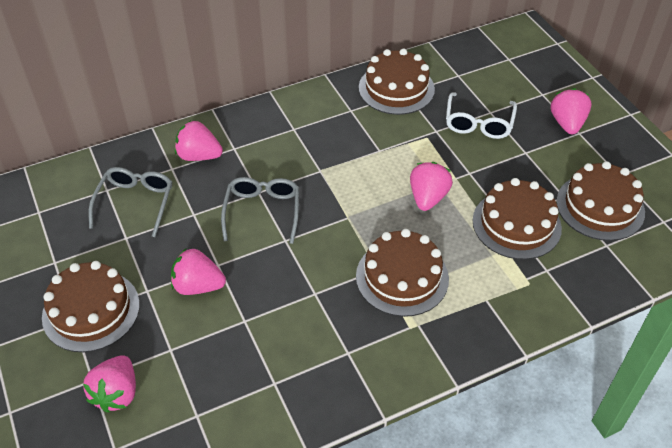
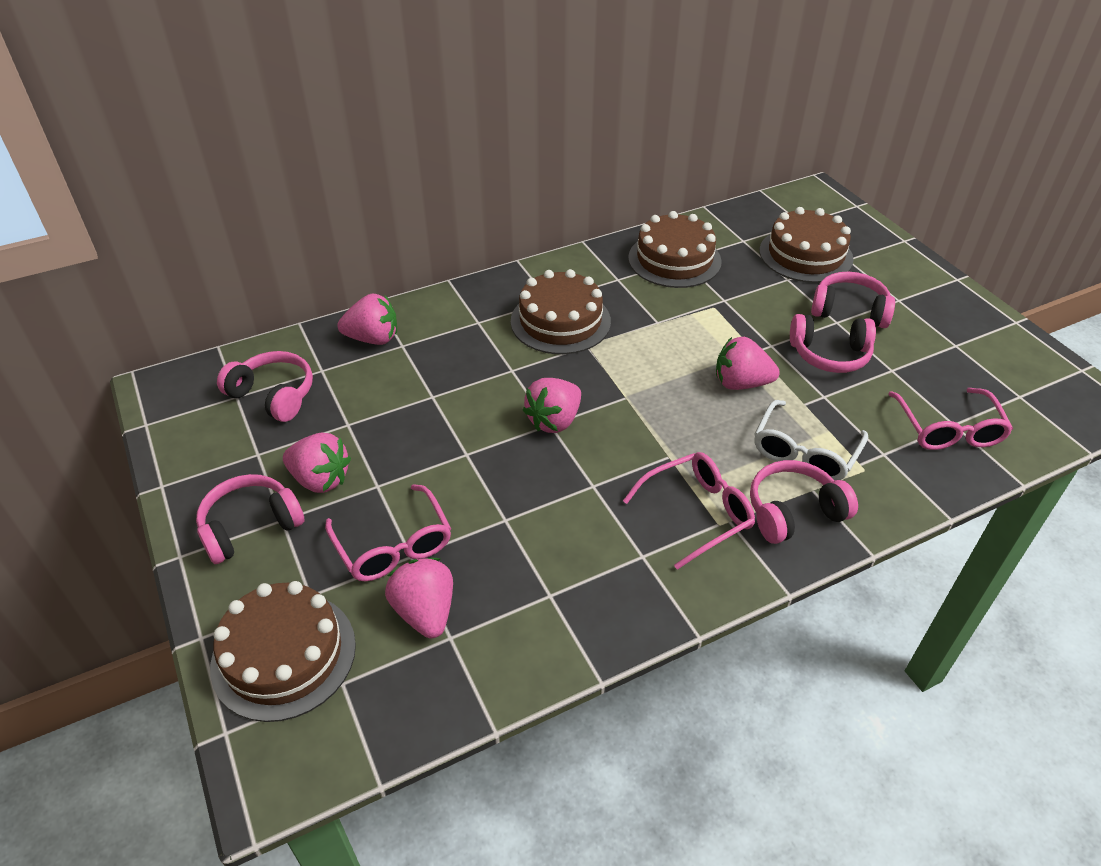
brown cake: [42,261,140,352] [356,229,449,317] [359,49,435,115] [473,178,562,260] [556,161,645,241] = 5 -> [210,581,356,722] [511,269,611,354] [628,211,722,288] [759,207,854,283] = 4
grey glasses: [89,167,172,237] [221,177,299,244] = 2 -> none = 0
pink glasses: none = 0 -> [325,484,451,581] [623,452,755,570] [888,388,1013,450] = 3
pink headphones: none = 0 -> [196,474,305,564] [217,351,313,422] [750,460,858,544] [790,314,876,373] [811,272,895,328] = 5

